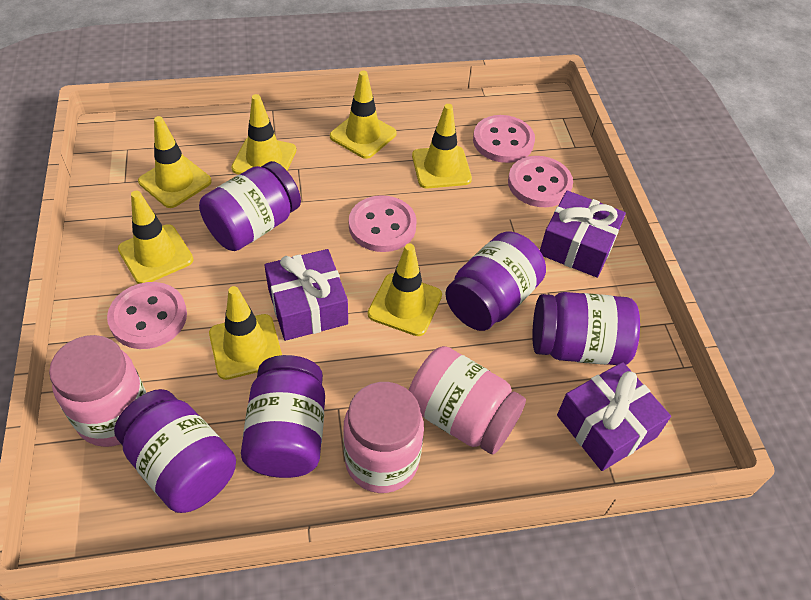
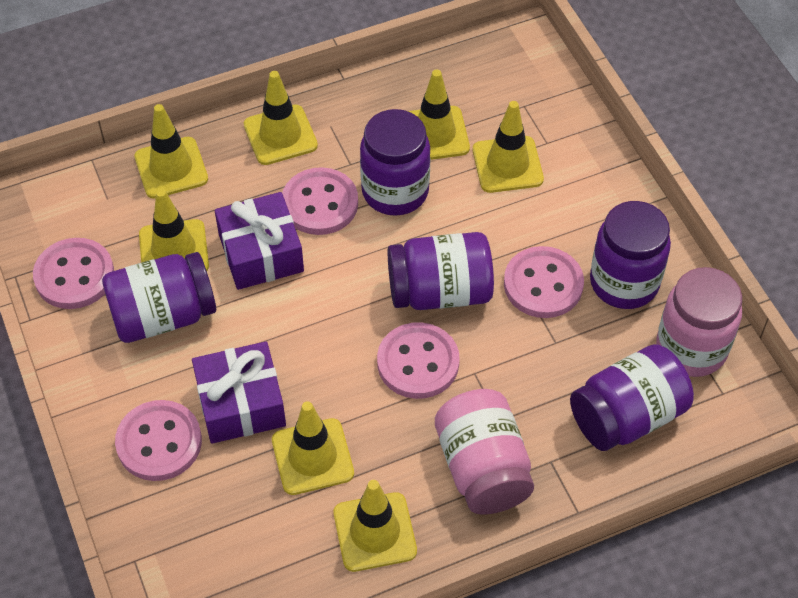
pink button: [107,282,187,349] [349,195,417,252] [473,115,535,163] [508,156,573,207] = 4 -> [33,238,114,309] [115,400,202,481] [282,167,358,235] [377,322,460,399] [504,246,584,318] = 5
pink jar: [49,335,146,447] [343,382,424,493] [409,346,526,455] = 3 -> [435,389,534,514] [656,267,742,377] = 2
purple gift: [264,249,348,341] [540,191,626,278] [557,362,671,471] = 3 -> [192,341,286,444] [215,192,304,290] = 2

